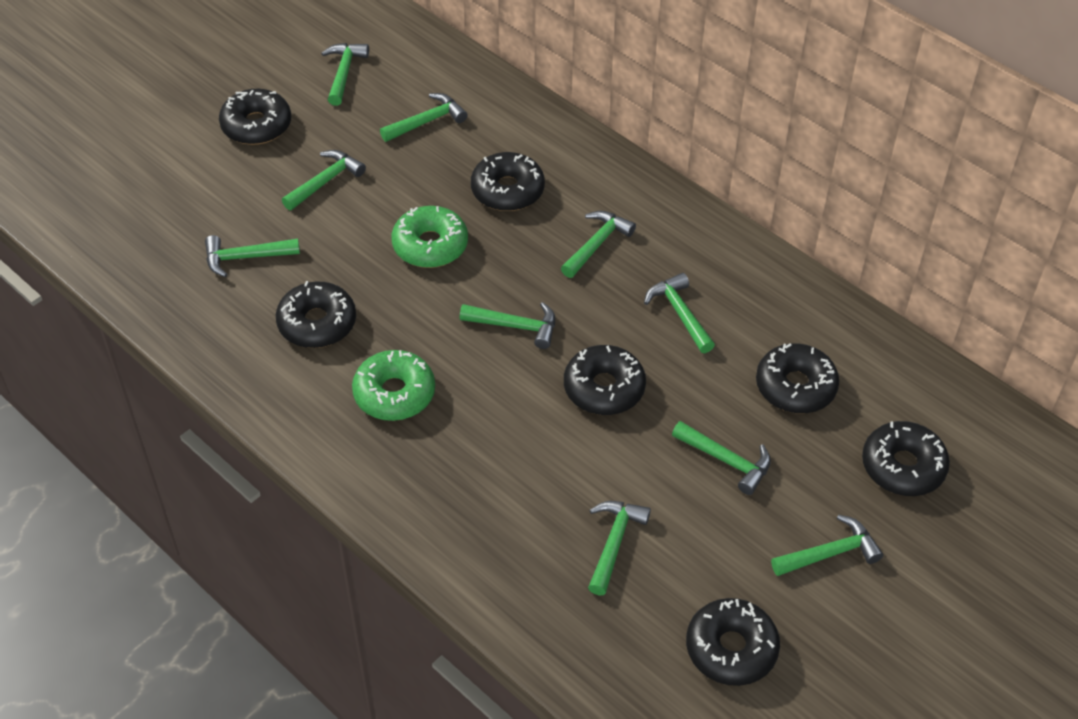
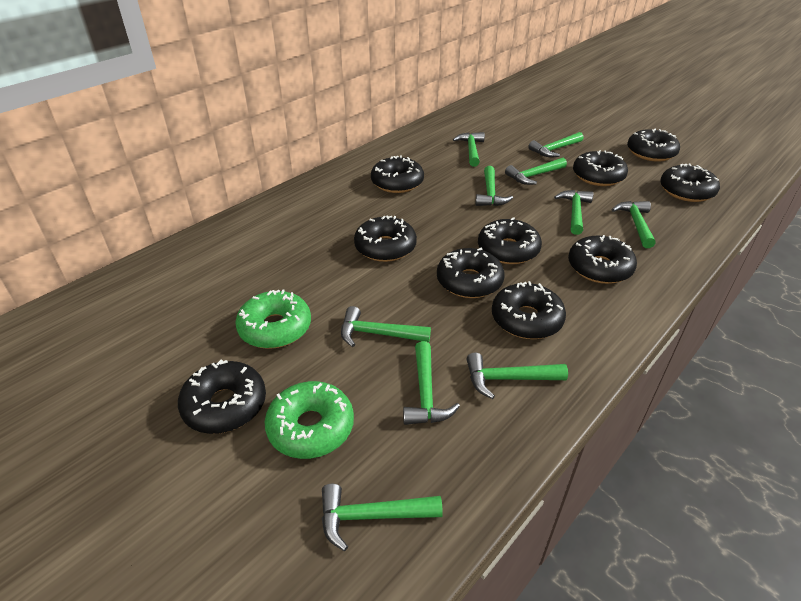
black donut: [219,89,291,145] [276,281,356,348] [471,152,545,211] [564,345,646,415] [686,598,780,686] [756,343,839,413] [862,421,950,496] = 7 -> [178,360,266,434] [354,216,417,262] [371,156,424,193] [437,248,505,298] [478,217,542,264] [492,281,566,339] [568,235,637,284] [573,150,628,186] [627,129,680,162] [660,163,720,202] = 10

